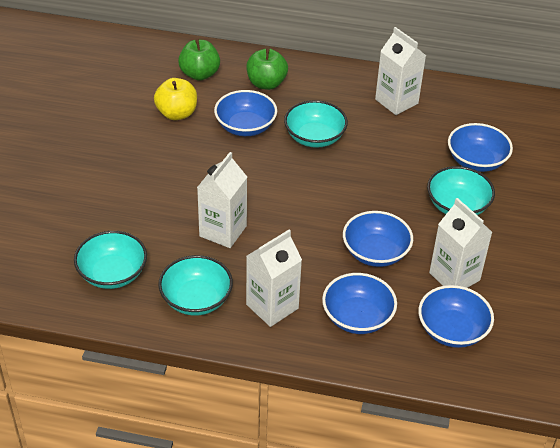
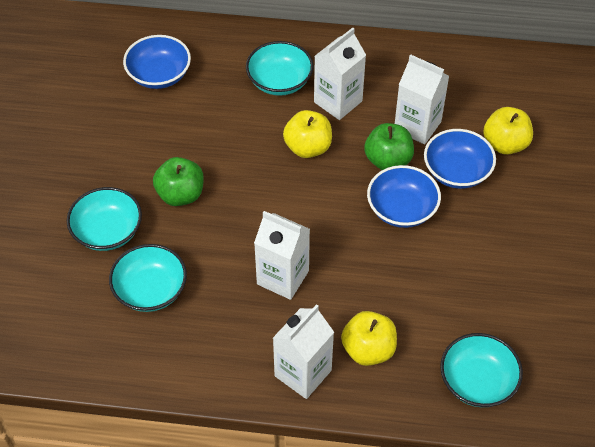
blue bowl: [214,90,277,136] [322,273,397,334] [343,211,413,267] [418,285,494,348] [448,123,513,172] = 5 -> [123,35,191,89] [367,165,441,228] [424,129,496,189] = 3
yellow apple: [154,78,197,120] = 1 -> [283,110,332,158] [341,311,397,366] [483,107,533,155] = 3

